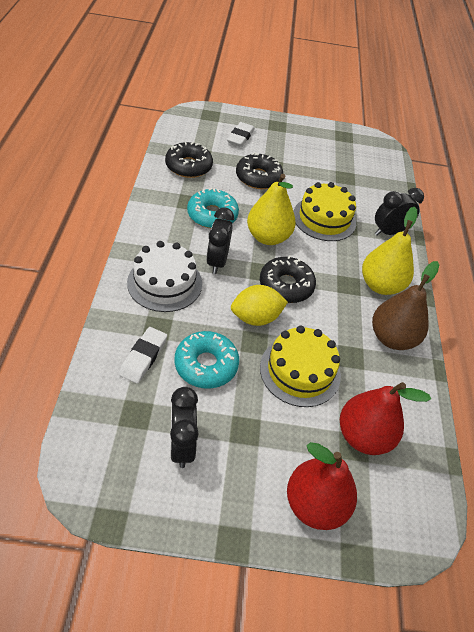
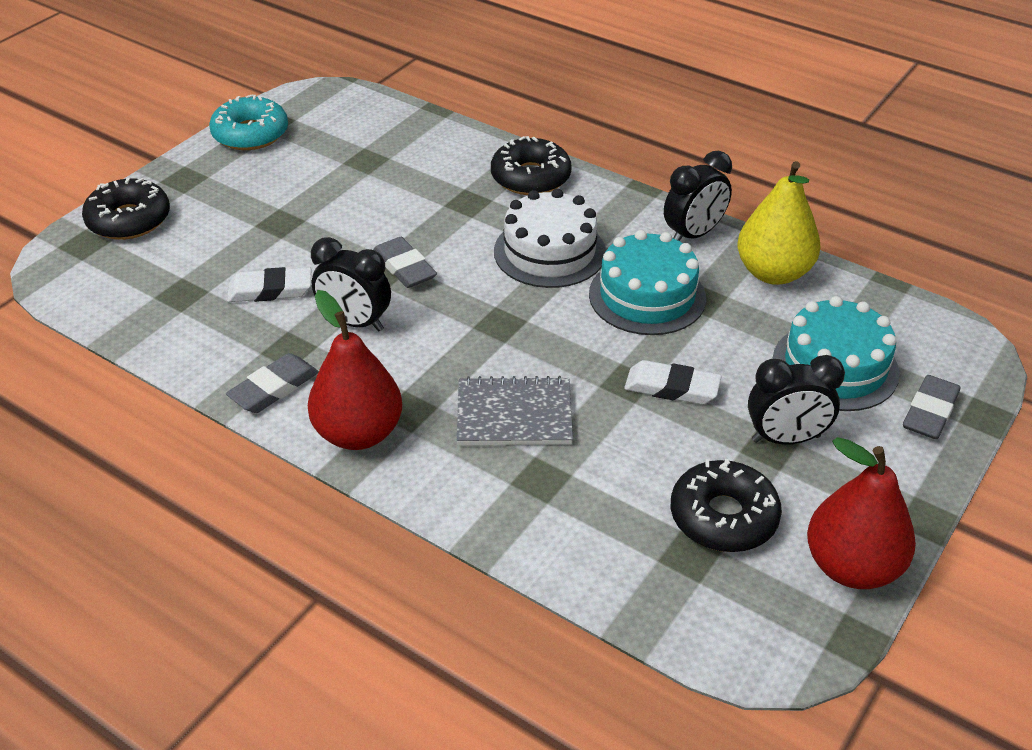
brown pear: [372,261,439,350] = 1 -> none = 0
grey eraser: none = 0 -> [226,353,319,413] [373,237,437,288] [903,375,960,439] = 3
grey notebook: none = 0 -> [457,376,573,445] = 1
turquoise cake: none = 0 -> [589,230,706,335] [772,296,900,411] = 2
turquoise donut: [174,331,239,389] [187,188,239,228] = 2 -> [209,95,288,150] = 1
yellow cake: [260,325,341,407] [293,182,356,241] = 2 -> none = 0
yellow lemon: [231,285,288,326] = 1 -> none = 0
yellow pear: [247,174,296,245] [362,207,417,295] = 2 -> [737,161,820,285] = 1

